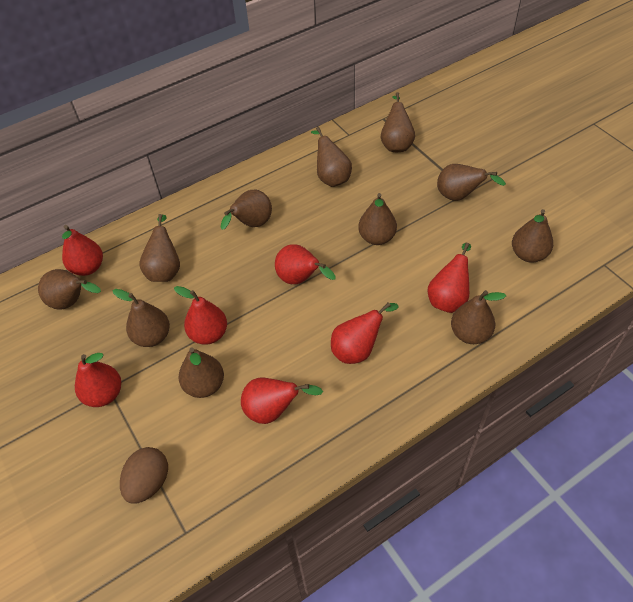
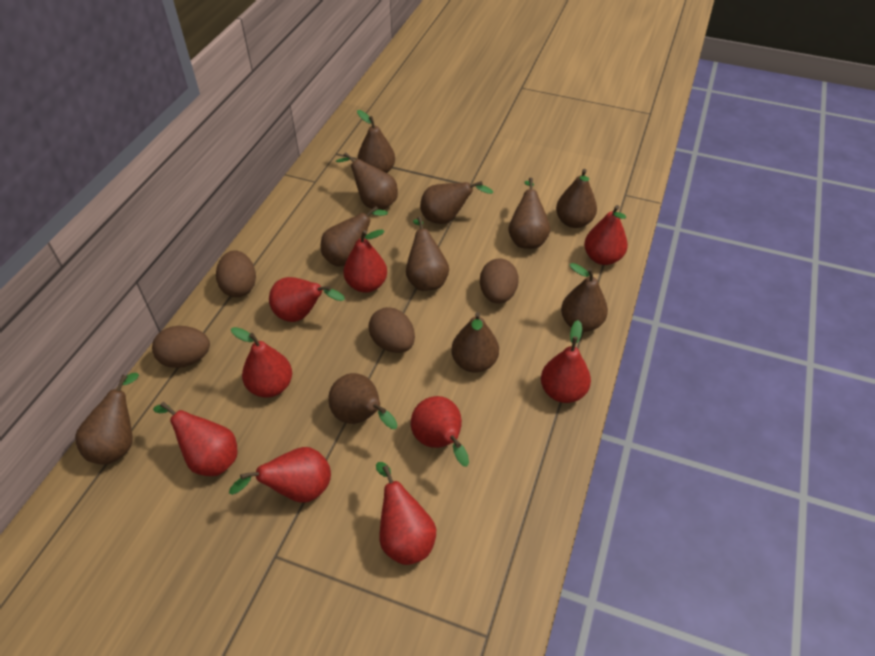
brown egg: [120,447,168,504] = 1 -> [152,326,210,368] [216,250,256,297] [368,307,415,353] [480,258,519,304] = 4
red pear: [62,225,103,276] [75,353,121,407] [174,286,227,345] [241,378,323,424] [275,244,336,284] [331,302,399,364] [428,243,471,313] = 7 -> [153,402,238,476] [229,447,331,503] [231,327,292,398] [269,277,345,322] [343,229,387,293] [376,462,436,565] [411,396,469,467] [541,320,591,403] [584,205,628,265] = 9

